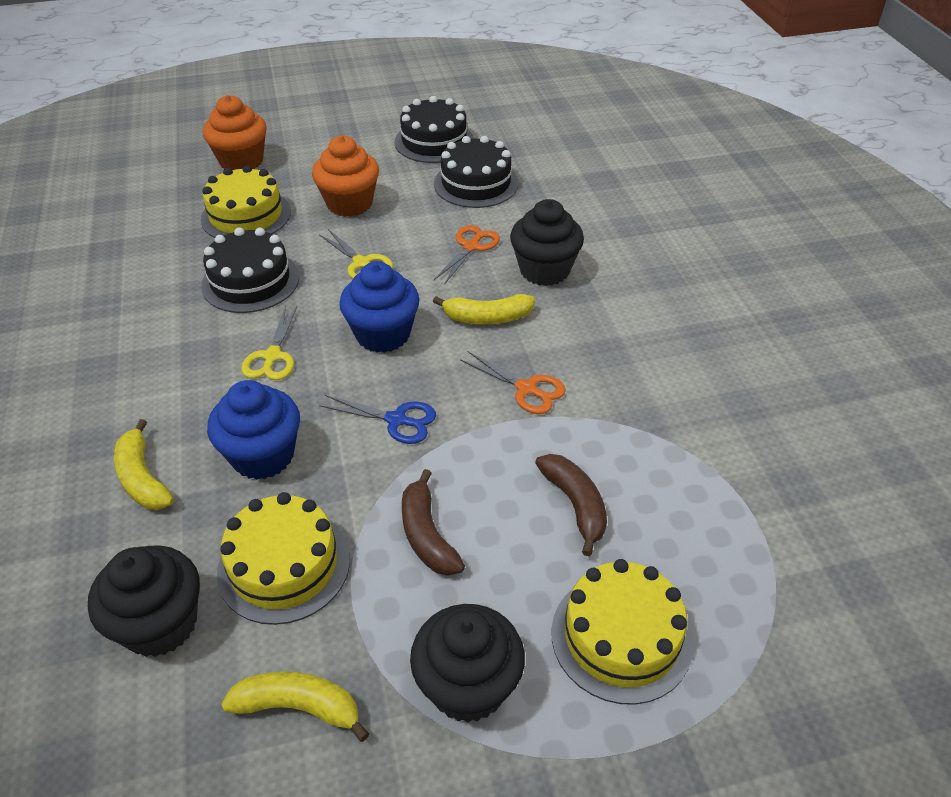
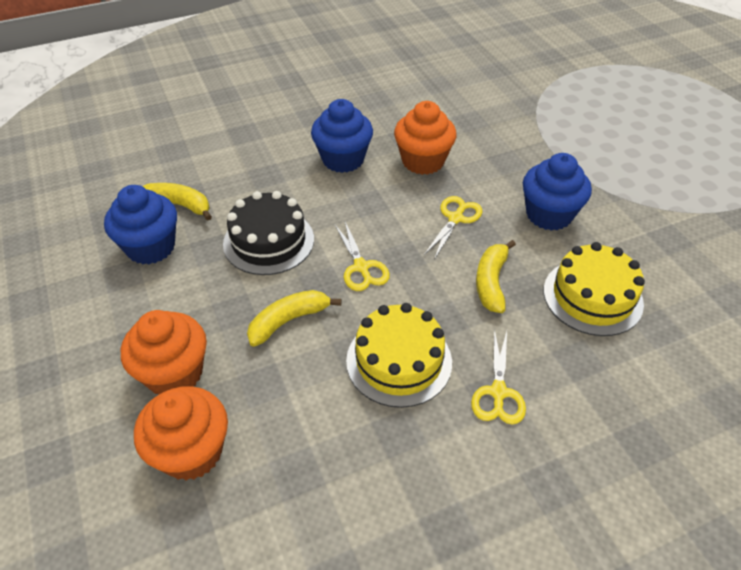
black cake: [201,228,299,313] [394,96,474,163] [434,136,519,208] = 3 -> [223,191,314,275] = 1
black cupcake: [88,545,200,657] [410,604,525,723] [510,199,584,286] = 3 -> none = 0
blue cupcake: [207,380,300,480] [339,261,419,353] = 2 -> [104,185,177,264] [311,99,373,173] [523,153,592,231] = 3
blue scissors: [319,395,436,444] = 1 -> none = 0
brown banana: [402,469,465,576] [535,454,607,556] = 2 -> none = 0
orange cupcake: [203,95,267,170] [312,136,379,217] = 2 -> [121,310,207,394] [134,386,228,480] [394,101,456,175] = 3
orange scissors: [434,225,500,285] [460,351,566,414] = 2 -> none = 0
yellow cake: [201,165,291,238] [217,492,350,625] [551,559,693,705] = 3 -> [346,303,452,408] [544,242,645,336] = 2
yellow scissors: [241,306,297,380] [319,229,393,279] = 2 -> [335,222,390,291] [424,196,482,260] [471,329,526,425] = 3

